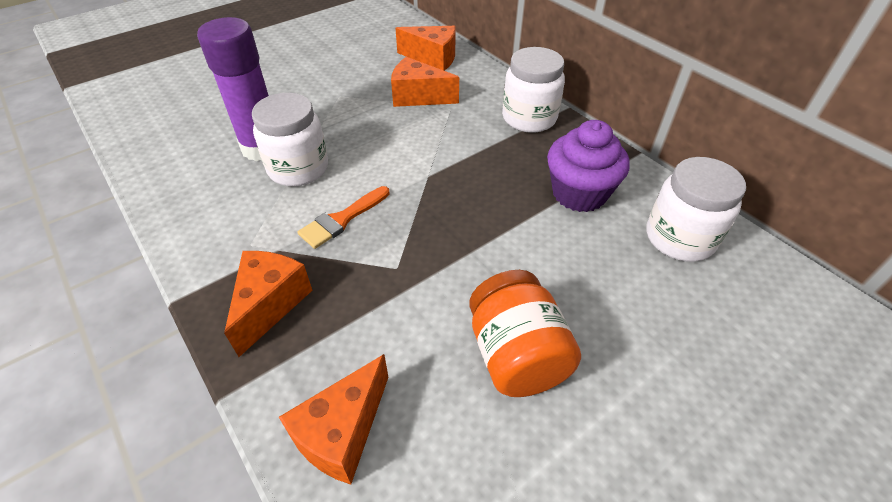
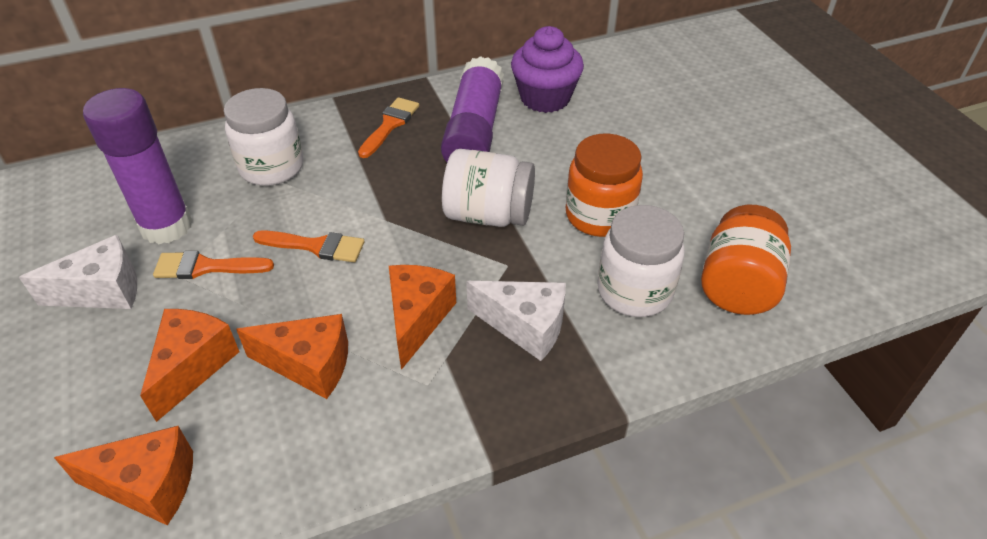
orange brush: [297,186,390,249] = 1 -> [153,251,274,279] [253,230,365,263] [358,97,419,158] = 3
orange jar: [469,270,581,397] = 1 -> [566,134,643,237] [701,205,791,315] = 2
purple glue stick: [197,17,269,161] = 1 -> [83,88,192,244] [441,56,504,162] = 2
white cheese: none = 0 -> [19,235,137,309] [466,281,566,361] = 2

